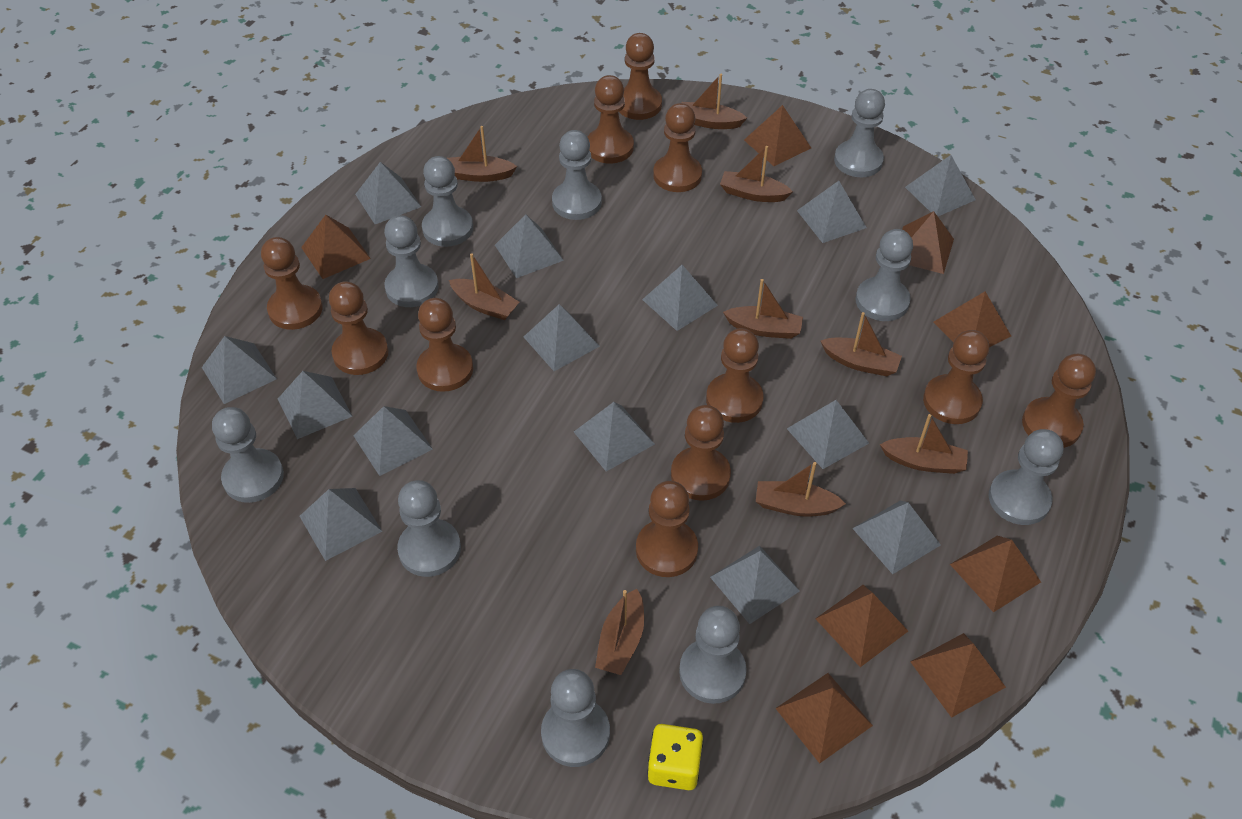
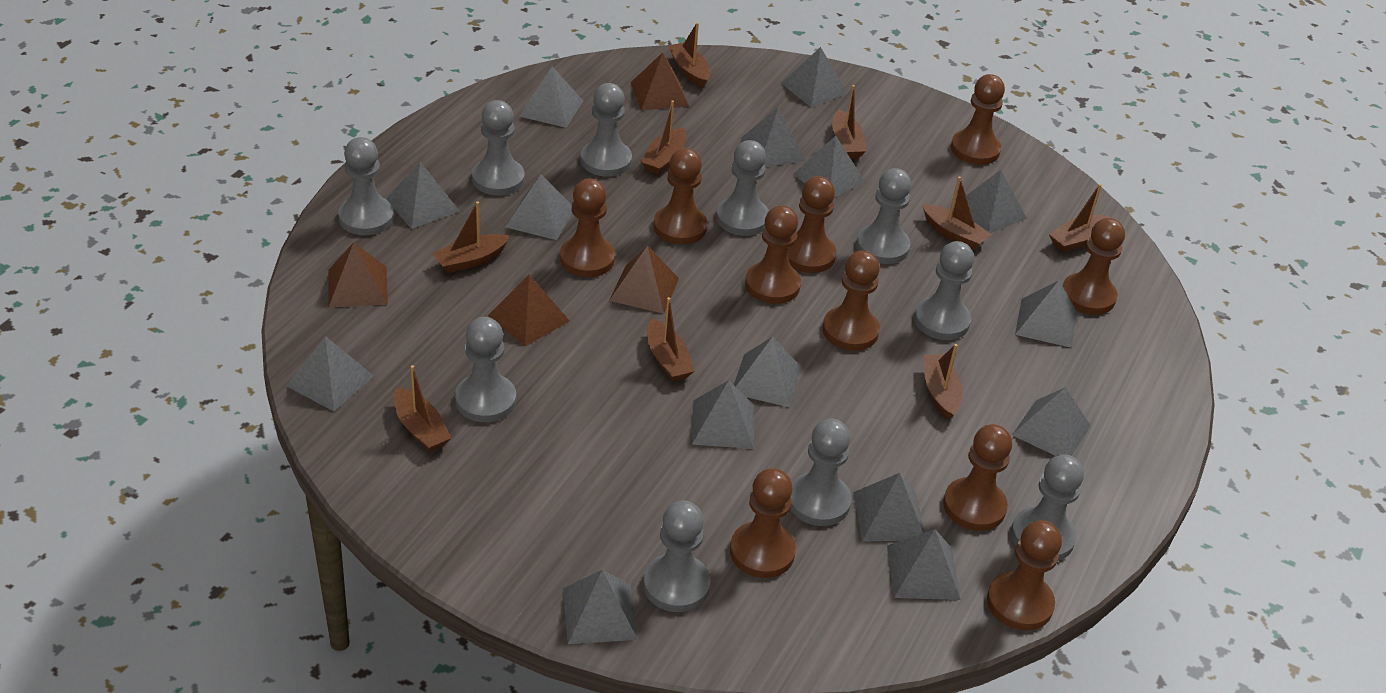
brown pawn: [261,237,323,330] [329,281,388,375] [416,298,473,392] [588,75,634,164] [619,33,662,120] [636,481,698,577] [653,103,702,192] [671,405,731,501] [706,328,764,423] [923,330,989,424] [1022,354,1096,448] = 11 -> [560,179,615,277] [653,148,707,245] [730,468,796,578] [745,205,801,304] [788,176,836,273] [822,251,880,351] [943,424,1012,531] [951,74,1005,165] [987,520,1062,630] [1063,218,1125,315] = 10
brown pyramid: [301,215,371,279] [744,105,811,166] [775,673,873,763] [815,585,908,667] [902,211,954,274] [910,633,1006,718] [933,292,1011,347] [950,536,1041,612] = 8 -> [328,243,388,308] [488,275,570,346] [609,246,679,314] [631,53,689,110] = 4
grey pyramid: [202,336,277,404] [278,371,352,439] [300,488,382,561] [353,406,433,476] [355,162,421,224] [495,214,564,278] [524,304,600,371] [574,402,655,472] [642,265,718,331] [710,546,800,624] [787,400,869,469] [797,181,867,243] [852,501,941,574] [905,155,976,216] = 14 -> [287,336,374,411] [386,162,460,229] [506,175,572,240] [519,66,583,128] [563,570,638,644] [692,380,754,449] [734,337,801,407] [741,107,805,167] [781,47,848,107] [793,136,865,197] [853,473,925,541] [887,529,961,600] [954,170,1027,233] [1012,387,1091,456] [1015,281,1077,348] = 15
yellow dice: [647,724,703,790] = 1 -> none = 0

